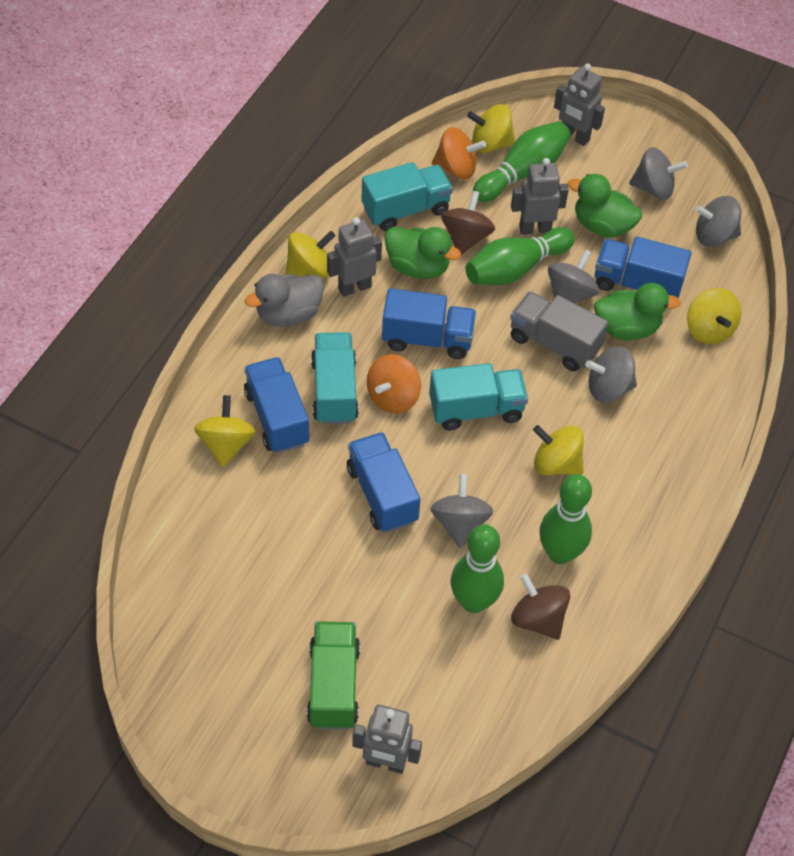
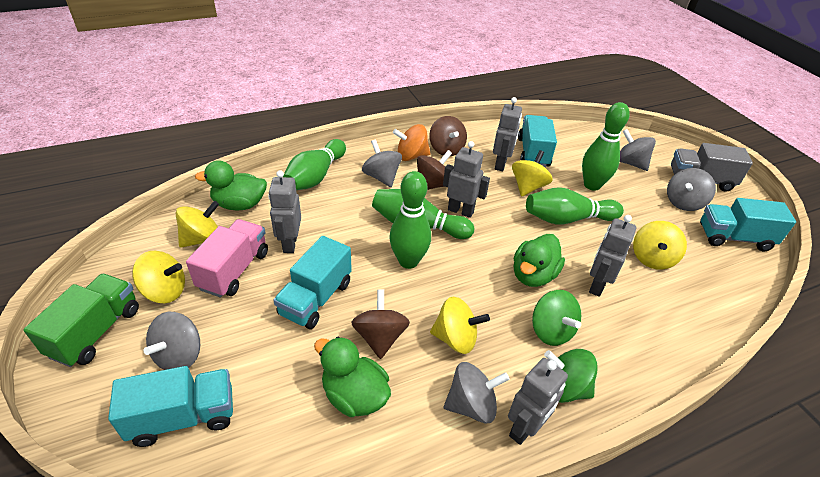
blue truck: [244,357,310,453] [347,432,421,533] [382,288,476,359] [595,237,692,298] = 4 -> none = 0
brown spinning top: [441,191,495,255] [511,573,570,640] = 2 -> [351,289,410,359] [417,150,452,190] [429,116,467,156] = 3
green bowling pin: [451,524,504,613] [465,227,575,285] [473,121,571,202] [539,474,592,564] = 4 -> [283,139,346,190] [372,189,474,239] [389,171,431,269] [526,187,624,225] [582,102,630,191] = 5
green spinning top: none = 0 -> [532,290,581,346] [544,349,598,403] = 2
grey duck: [245,274,324,327] = 1 -> none = 0
grey robot: [327,217,382,297] [352,705,422,774] [511,158,569,235] [554,63,605,146] = 4 -> [268,170,301,253] [443,141,490,218] [493,97,522,171] [508,358,568,445] [589,215,636,297] = 5
orange spinning top: [367,354,421,414] [432,127,486,180] = 2 -> [393,124,431,161] = 1
pink truck: none = 0 -> [186,219,268,297] = 1
turquoise truck: [311,332,359,424] [361,162,453,231] [429,363,528,430] = 3 -> [108,366,233,447] [273,236,352,329] [518,115,557,167] [700,198,796,251] = 4

